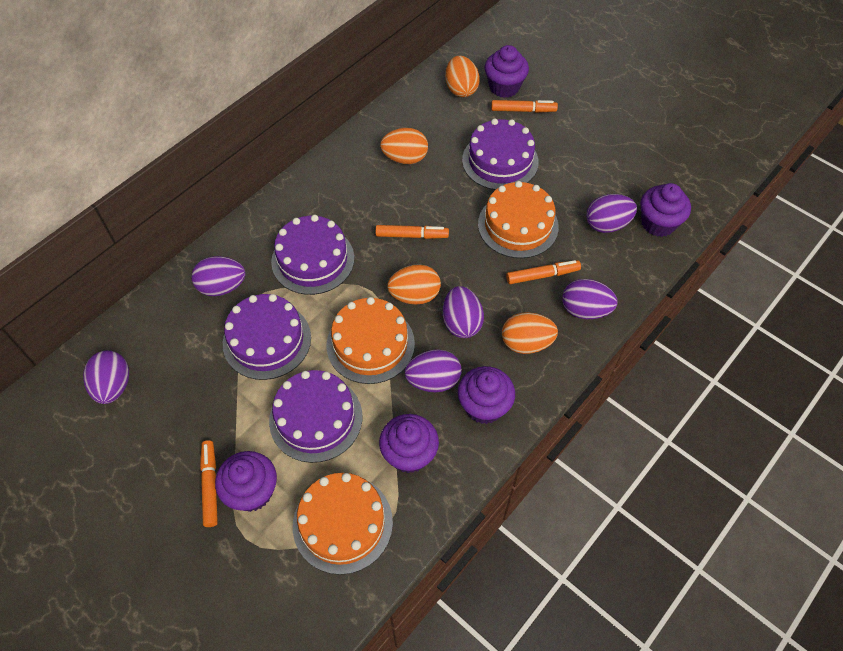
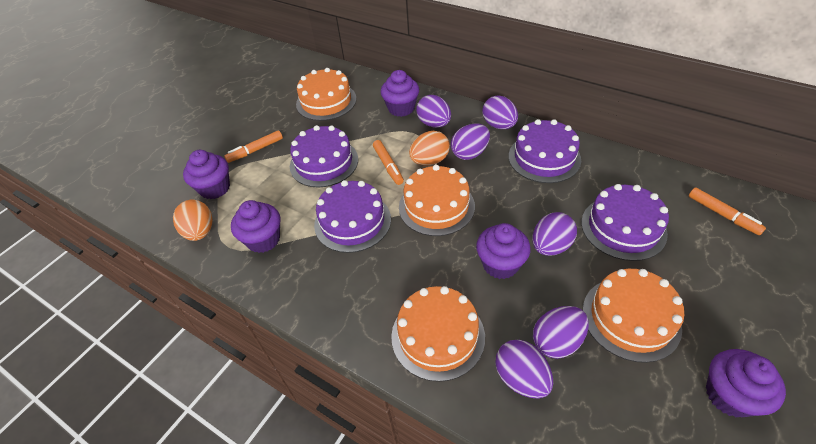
orange cake: [293,473,393,575] [326,297,415,384] [478,181,559,258] = 3 -> [296,68,357,121] [391,286,485,382] [399,165,475,236] [583,269,684,363] = 4
orange egg: [380,128,428,164] [387,264,441,305] [445,56,480,97] [502,312,558,354] = 4 -> [173,200,213,241] [409,131,450,165] = 2
orange marker: [200,440,218,527] [375,225,449,239] [491,100,558,113] [506,260,581,284] = 4 -> [224,130,283,163] [373,140,404,185] [689,187,766,235] = 3

